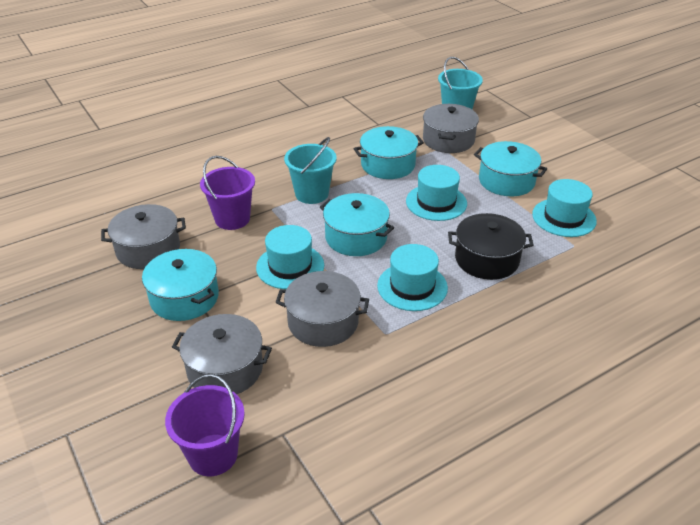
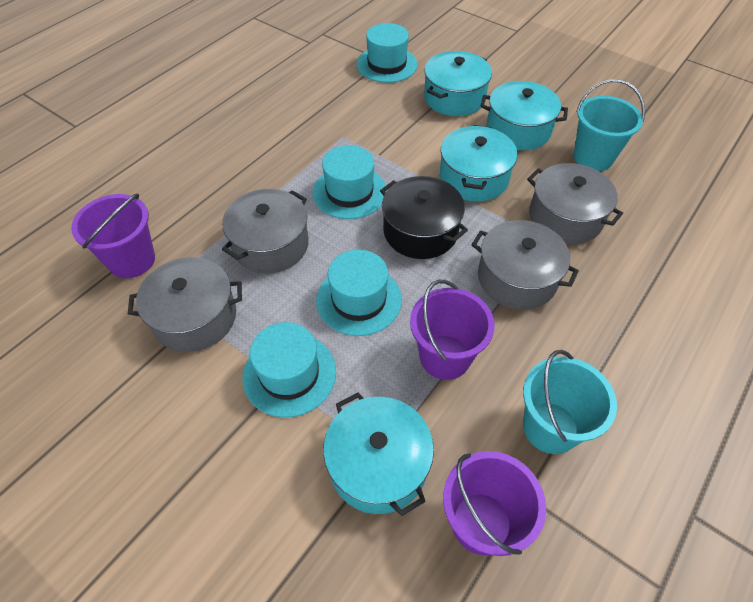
purple bucket: [165,374,245,476] [200,156,255,230] = 2 -> [71,193,155,278] [410,280,495,380] [443,451,546,556] = 3

